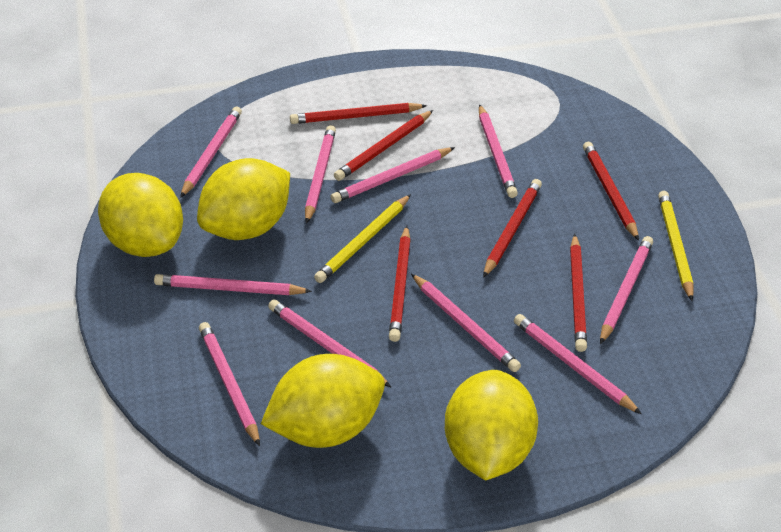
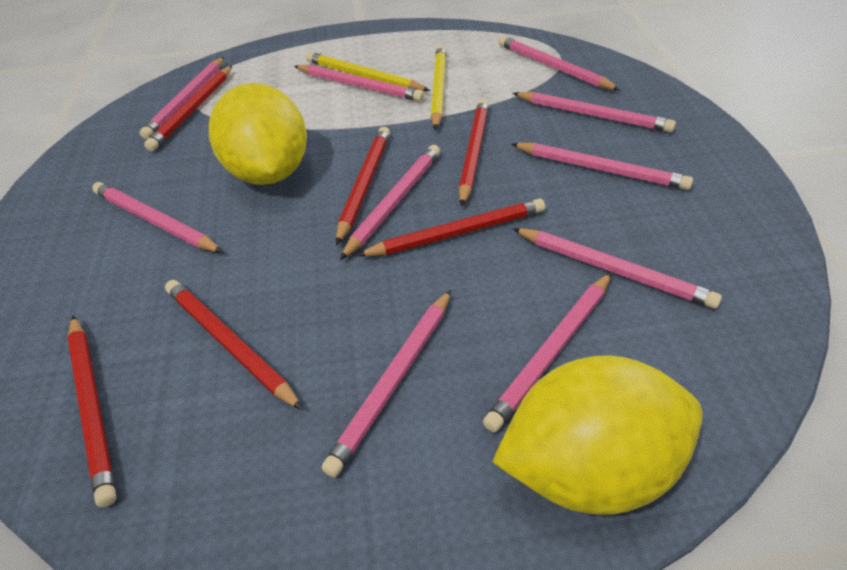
yellow lemon: [98,173,183,257] [197,158,290,240] [261,354,385,448] [445,370,538,480] = 4 -> [209,83,307,185] [492,356,703,515] = 2

